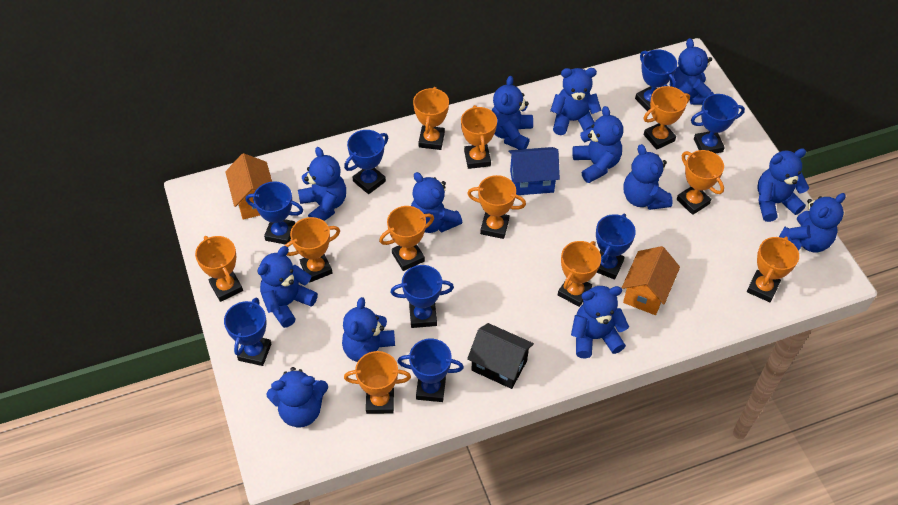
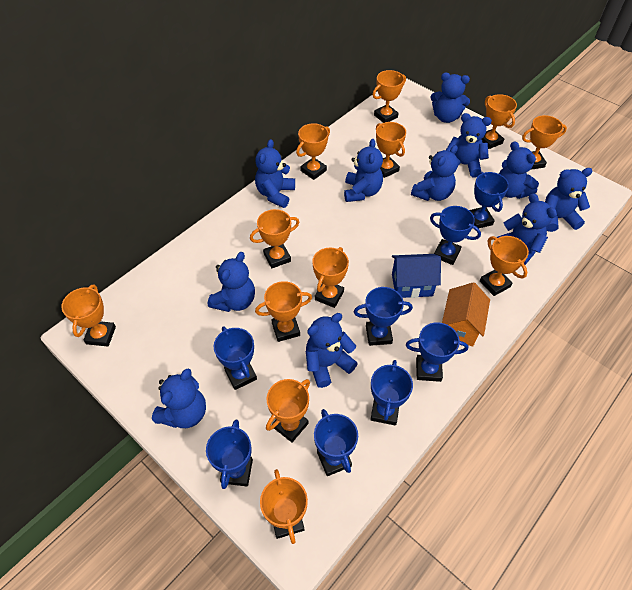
black house: [467,323,534,389] = 1 -> none = 0
blue teddy bear: [257,246,318,328] [266,367,328,427] [298,147,346,221] [342,297,395,362] [411,172,462,233] [491,76,533,150] [550,68,601,135] [571,286,629,359] [572,106,623,183] [624,144,673,210] [670,38,714,105] [757,148,809,222] [779,193,845,252] = 13 -> [152,368,206,428] [208,252,255,312] [255,139,295,208] [306,313,358,388] [344,139,383,202] [411,145,458,201] [430,72,470,123] [446,113,492,178] [497,193,557,265] [499,141,539,199] [545,168,593,232] = 11
orange house: [225,153,272,220] [622,246,680,315] = 2 -> [442,282,490,346] = 1
orange trophy: [195,236,243,302] [285,217,340,282] [344,351,411,414] [379,206,434,271] [413,87,449,150] [461,105,497,169] [467,175,526,239] [558,241,601,307] [644,86,690,150] [677,150,724,215] [747,236,799,302] = 11 -> [62,284,116,347] [250,209,300,268] [255,281,312,342] [260,469,308,544] [266,379,310,442] [296,123,330,180] [312,247,349,308] [372,70,406,123] [376,122,406,178] [480,236,529,296] [481,94,517,149] [522,115,567,170] = 12

